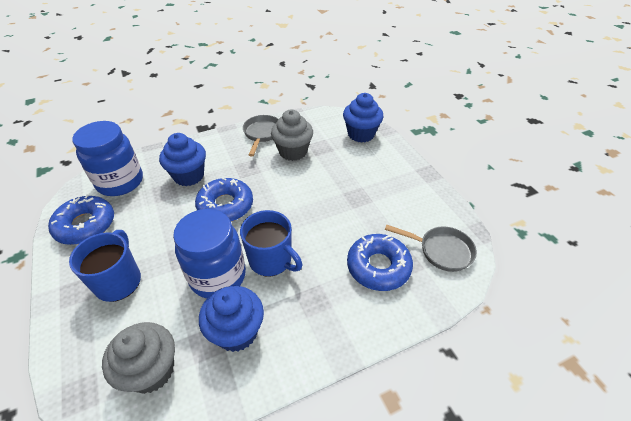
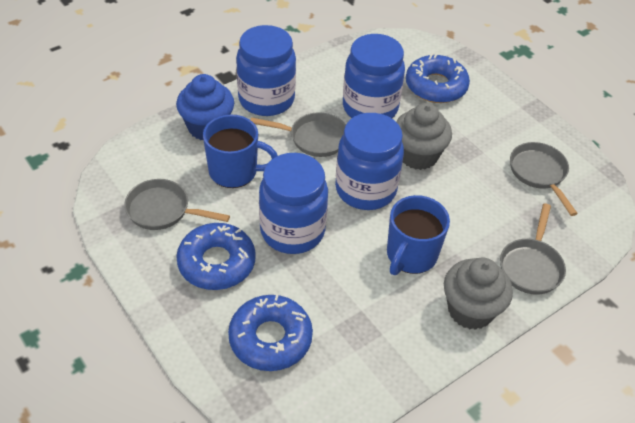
blue cupcake: [159,133,206,186] [199,286,264,352] [343,93,383,143] = 3 -> [176,74,234,140] = 1
blue jar: [72,121,143,196] [173,209,246,298] = 2 -> [236,25,296,116] [259,153,328,254] [335,113,404,210] [343,34,405,118] = 4
grey pan: [243,115,278,157] [385,225,477,272] = 2 -> [124,179,230,230] [251,112,346,157] [500,204,566,295] [510,142,578,216] = 4

